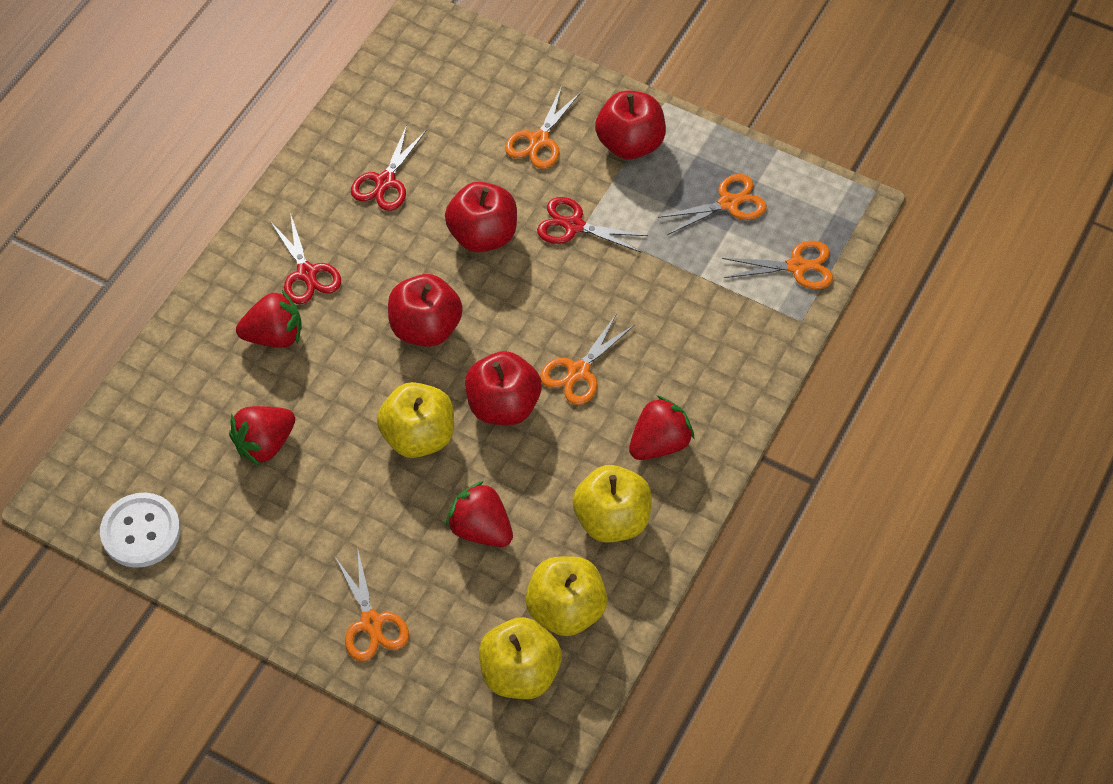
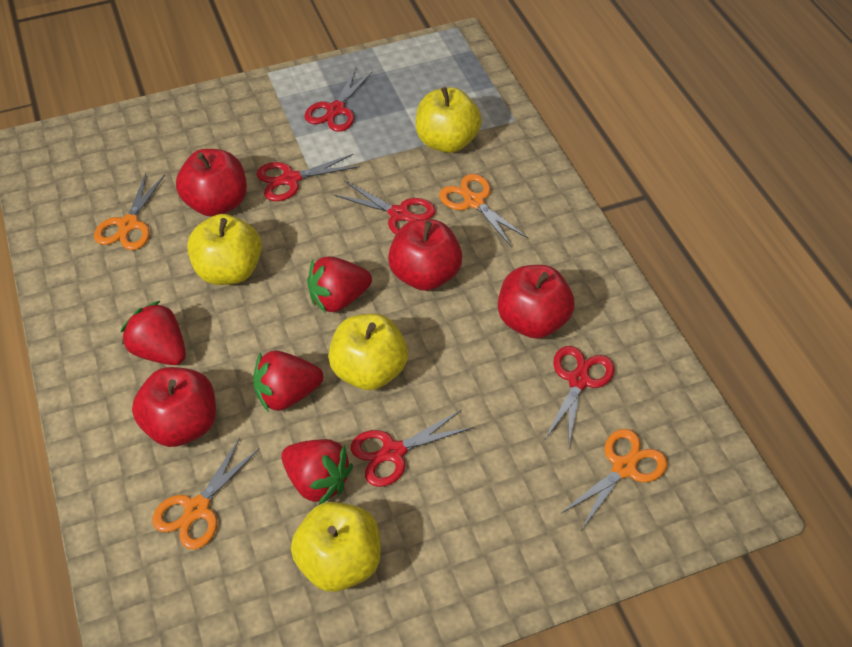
orange scissors: [335,551,409,661] [505,86,581,169] [540,313,634,405] [658,174,767,235] [722,241,833,289] = 5 -> [94,173,165,250] [152,438,260,550] [439,174,528,247] [560,429,667,530] = 4
red scissors: [270,213,341,304] [351,125,426,211] [537,197,648,252] = 3 -> [256,154,360,201] [304,67,373,132] [334,180,436,234] [351,409,474,487] [544,346,615,449] = 5
white button: [100,493,181,568] = 1 -> none = 0

